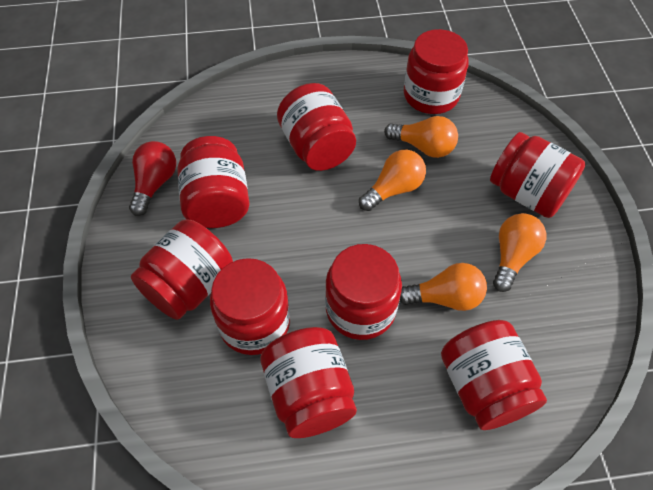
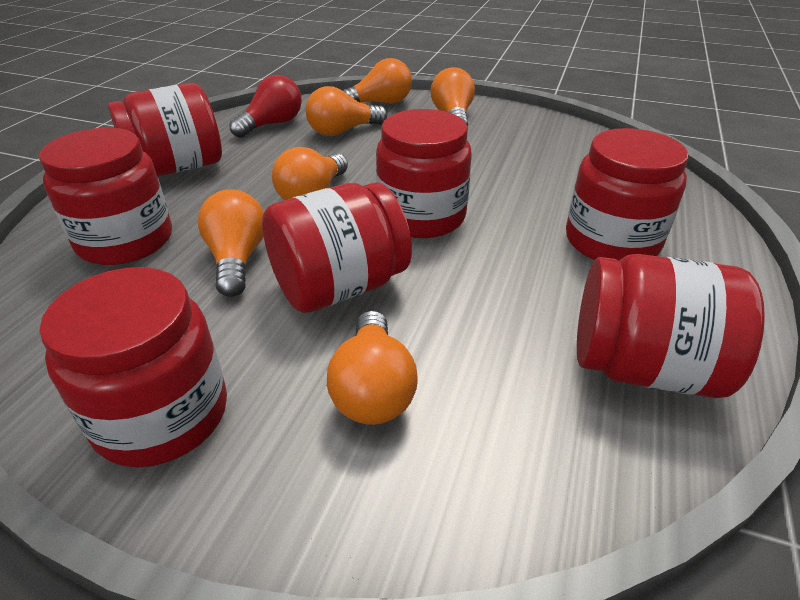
orange light bulb: [359,150,426,211] [384,116,458,158] [400,263,487,311] [493,213,546,292] = 4 -> [197,189,264,297] [272,147,348,200] [305,86,387,136] [327,311,418,425] [343,58,412,104] [431,67,475,126] = 6
red jar: [131,219,233,320] [177,136,250,228] [210,258,290,355] [260,327,357,438] [277,83,356,171] [325,244,402,340] [404,29,469,114] [441,320,547,430] [490,132,585,218] = 9 -> [39,128,172,265] [40,267,227,467] [108,83,222,176] [262,182,412,313] [376,109,472,238] [566,128,689,261] [577,254,765,398] = 7

